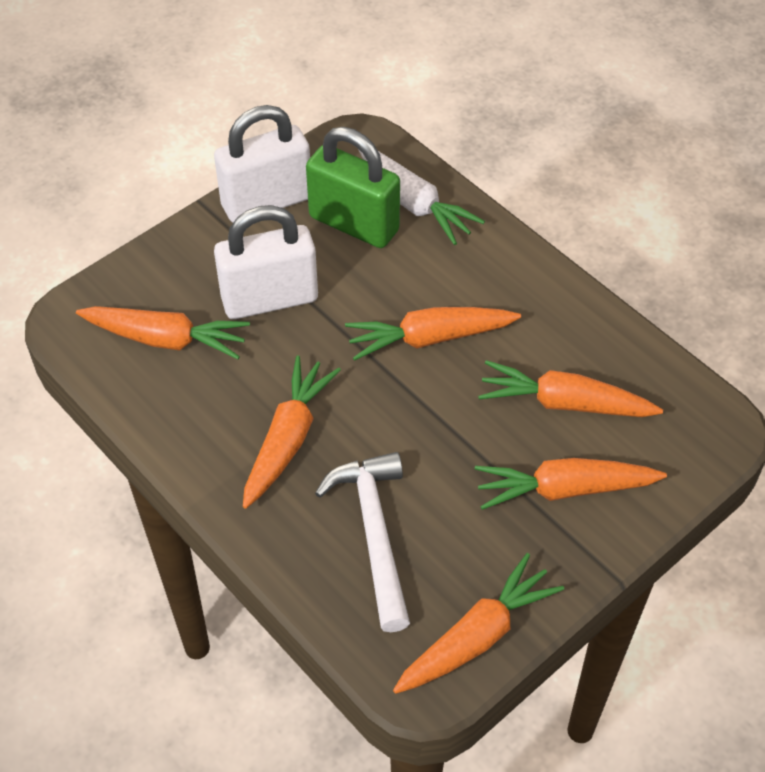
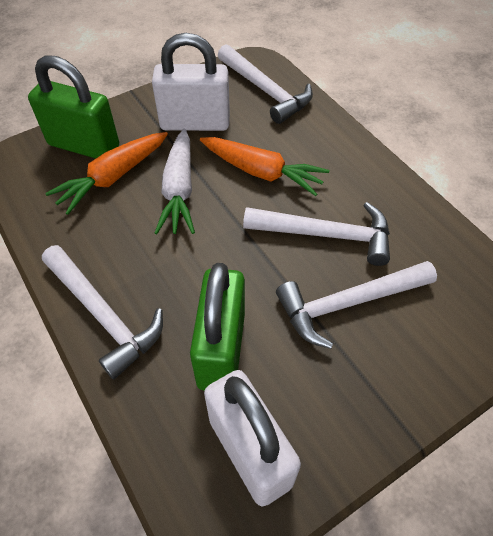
green padlock: [306,127,400,248] = 1 -> [28,55,119,159] [190,263,245,391] = 2
orange carrot: [76,306,250,359] [243,356,341,509] [345,307,521,361] [393,553,564,694] [475,458,667,510] [478,360,663,417] = 6 -> [45,132,168,215] [200,137,329,196] = 2
white hammer: [315,452,410,632] = 1 -> [42,245,163,380] [218,44,313,124] [243,202,390,266] [276,261,437,349] = 4

